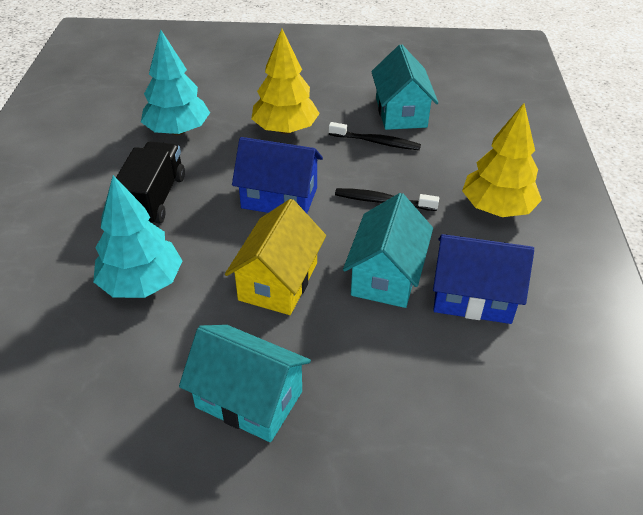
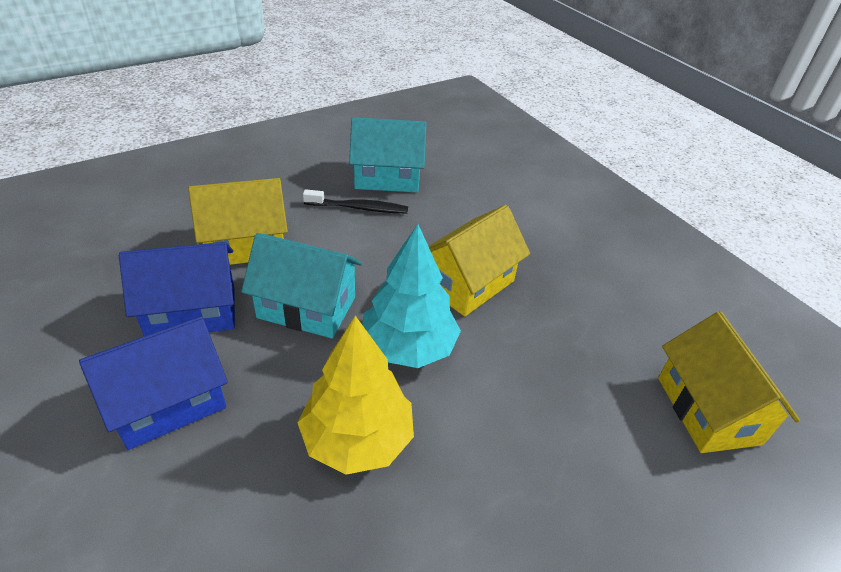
black toothbrush: [329,122,421,150] [335,188,439,211] = 2 -> [303,189,408,214] = 1
black truck: [116,141,185,224] = 1 -> none = 0
turquoise house: [179,325,311,442] [343,193,433,308] [371,44,438,130] = 3 -> [241,233,362,338] [349,117,427,192] = 2
turquoise tree: [93,175,182,298] [141,29,210,135] = 2 -> [362,224,461,368] = 1
yellow house: [225,199,326,315] = 1 -> [188,178,288,265] [429,205,530,317] [658,312,800,453] = 3
yellow tree: [251,29,320,134] [462,103,542,217] = 2 -> [297,316,414,475] = 1

